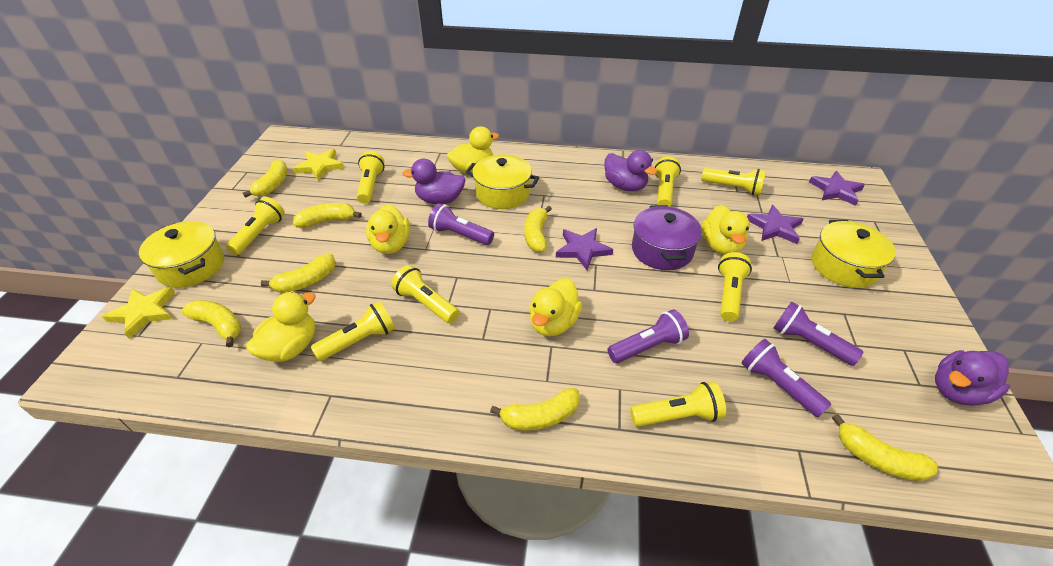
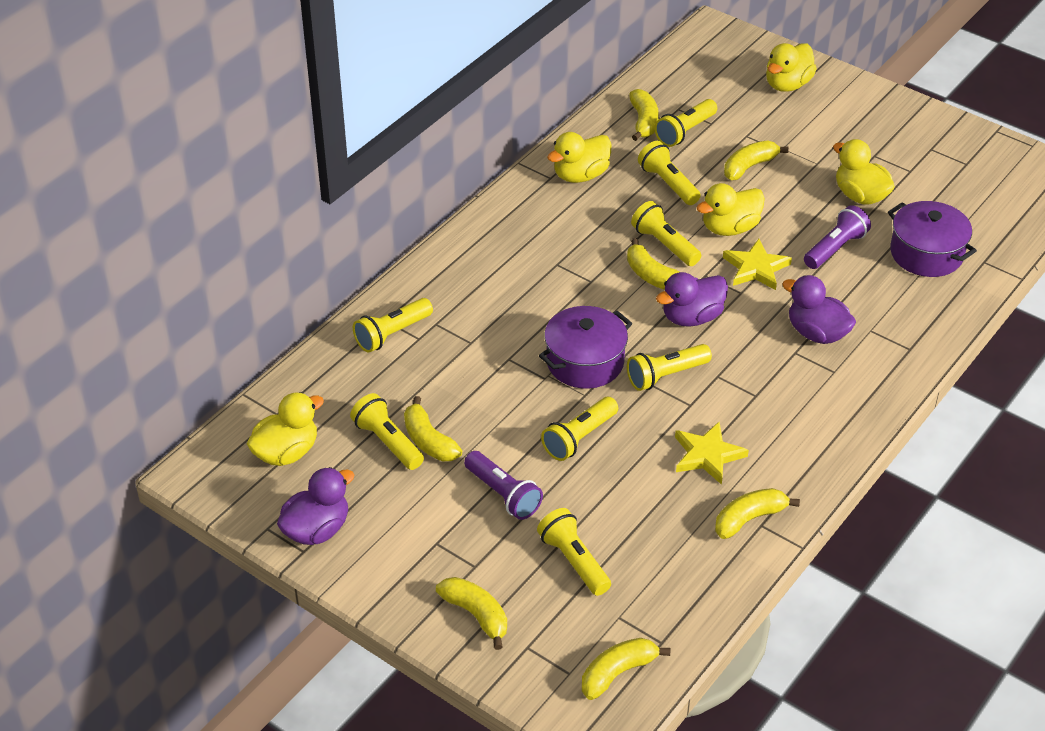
purple flashlight: [428,203,494,245] [607,310,689,363] [741,339,831,417] [774,302,863,366] = 4 -> [464,451,543,520] [804,205,871,269] = 2
purple pot: [632,205,702,270] = 1 -> [539,306,632,389] [888,201,977,277] = 2
purple star: [556,228,613,270] [747,205,803,244] [809,171,865,206] = 3 -> none = 0
yellow pot: [139,221,224,288] [466,154,539,209] [812,220,896,288] = 3 -> none = 0

